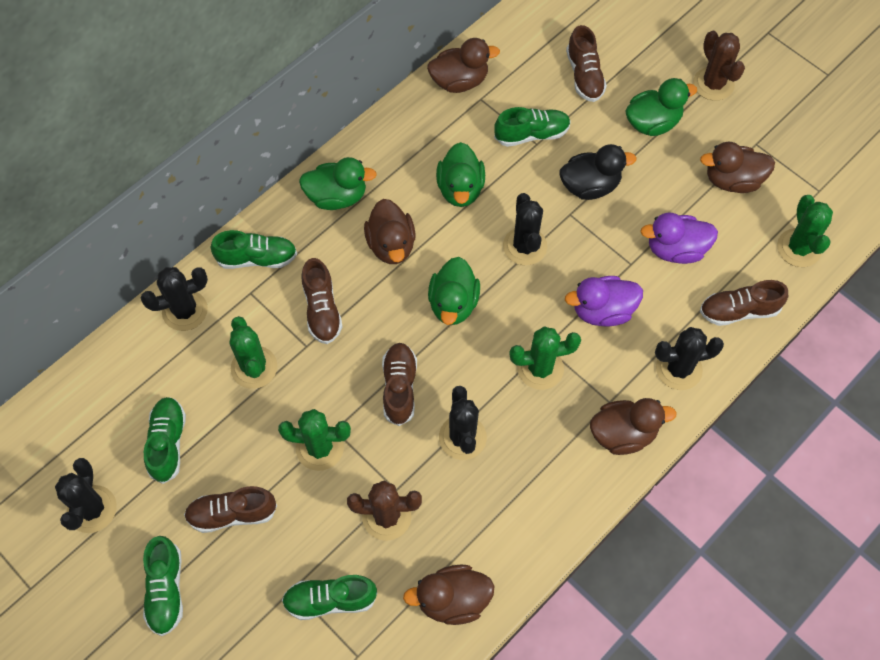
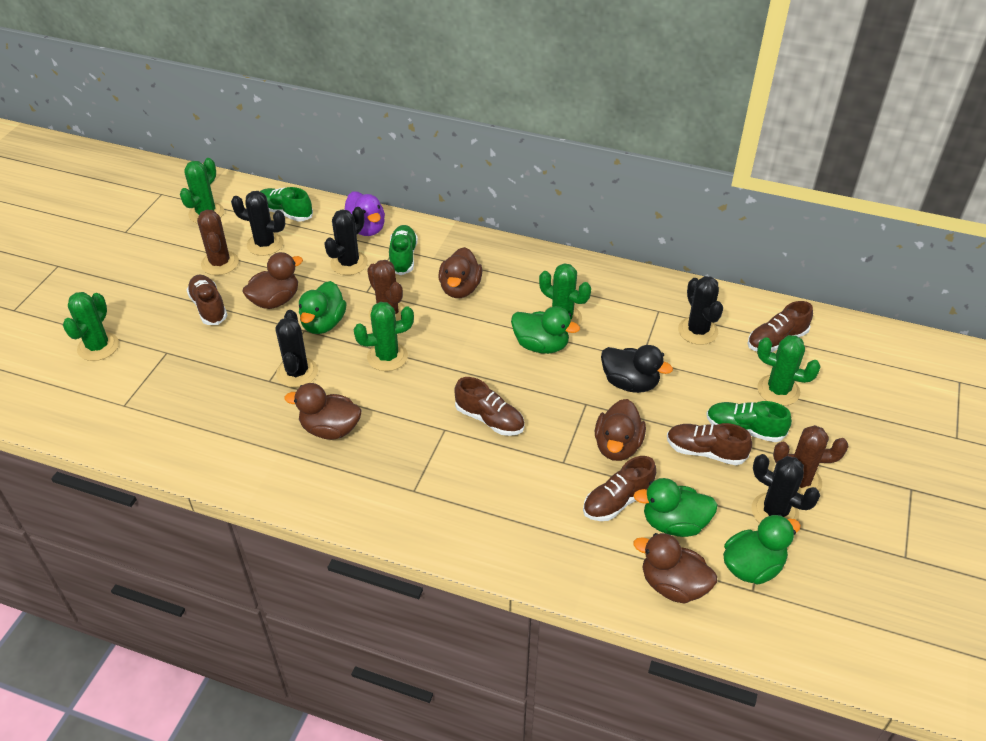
brown cactus: [347,481,422,541] [693,31,745,101] = 2 -> [197,210,239,275] [367,260,406,321] [773,425,849,495] = 3
green cactus: [230,316,277,389] [278,409,351,471] [509,326,581,390] [777,195,833,267] = 4 -> [63,292,119,361] [180,158,224,224] [353,302,414,371] [539,263,591,325] [757,335,821,406] = 5
green shoe: [143,536,183,636] [144,397,186,484] [211,230,297,269] [282,575,377,620] [494,107,571,147] = 5 -> [260,187,313,222] [389,225,418,275] [706,401,792,442] = 3
purple duck: [565,276,643,327] [640,212,718,264] = 2 -> [344,191,385,236] = 1

